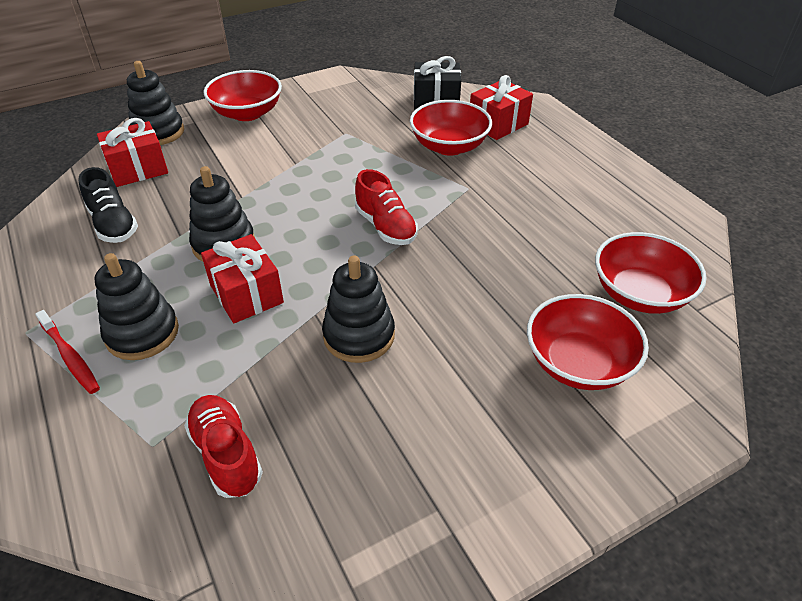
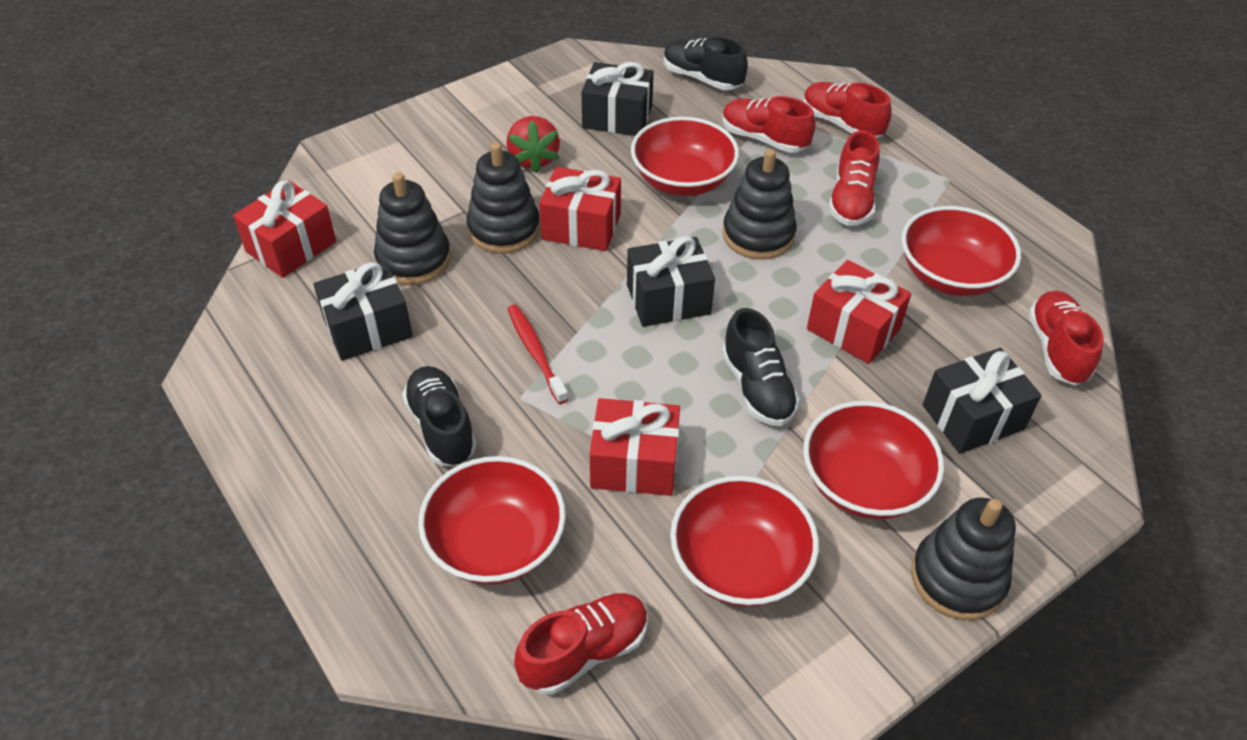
black gift: [414,56,461,110] = 1 -> [313,261,413,361] [581,62,654,136] [627,236,715,327] [923,348,1042,454] = 4
black shoe: [78,167,138,243] = 1 -> [402,366,477,466] [664,37,748,90] [722,308,800,426] = 3
red bowl: [204,70,282,121] [410,100,492,156] [527,294,649,390] [595,232,707,314] = 4 -> [418,456,566,585] [631,117,739,196] [670,476,819,607] [803,401,944,519] [902,206,1021,296] = 5
red gift: [97,118,168,187] [201,234,284,323] [470,75,533,140] = 3 -> [233,180,336,278] [539,167,621,251] [590,398,680,496] [807,260,911,364] = 4
red shoe: [184,395,263,498] [355,169,418,245] = 2 -> [514,593,648,695] [722,96,816,153] [803,82,892,138] [828,131,880,226] [1028,291,1104,385] = 5
red strawberry: none = 0 -> [506,116,560,173] = 1

